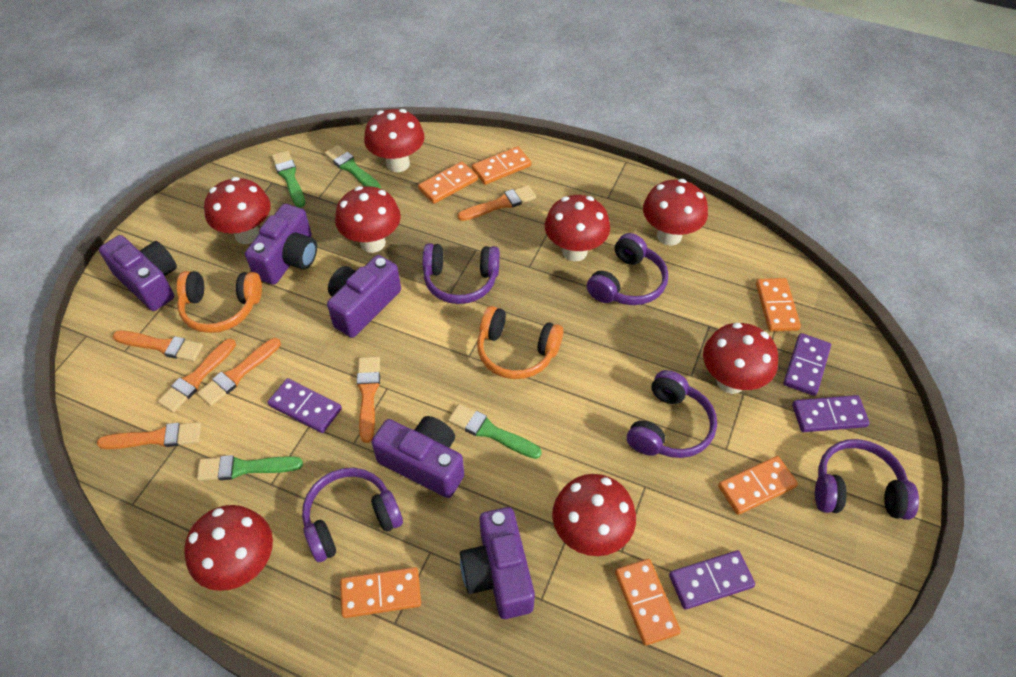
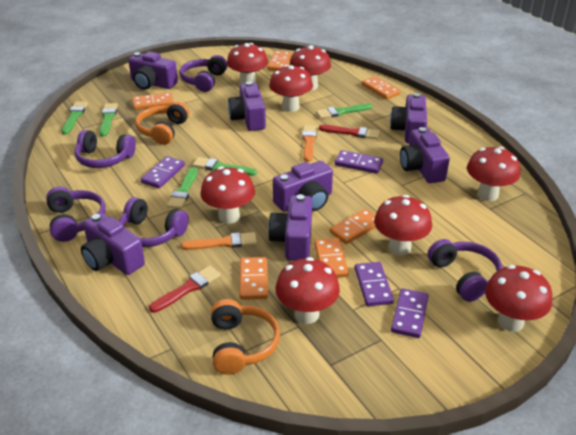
green brush: [197,455,303,481] [272,151,305,208] [325,145,381,189] [448,404,542,459] = 4 -> [61,101,88,134] [99,103,118,137] [167,167,198,209] [193,157,257,176] [316,103,372,119] = 5
orange brush: [97,422,201,449] [113,331,203,361] [157,338,236,413] [197,338,281,406] [357,357,380,443] [458,185,536,221] = 6 -> [181,232,257,250] [302,125,317,162] = 2
purple camera: [99,235,177,311] [245,204,317,285] [327,255,401,338] [371,416,464,498] [460,507,535,619] = 5 -> [81,212,145,275] [128,51,178,90] [228,81,266,131] [268,194,312,261] [273,161,333,212] [390,93,427,143] [400,127,450,183] = 7
red brush: none = 0 -> [149,266,221,313] [319,125,380,139] = 2

